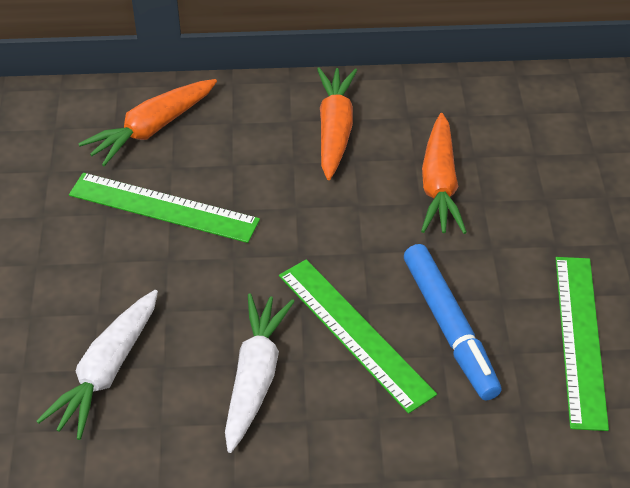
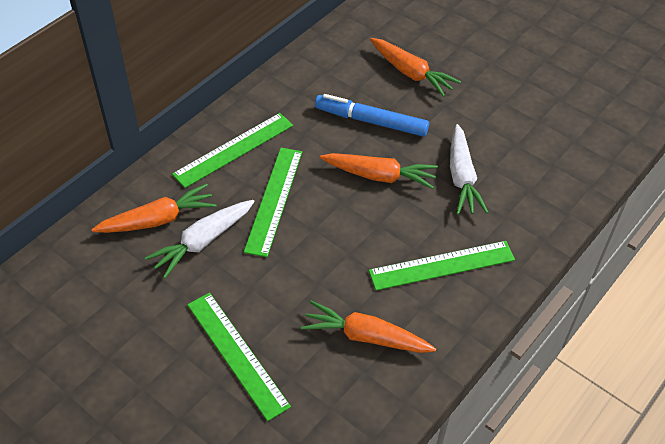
green ruler: [69,173,260,243] [279,259,437,414] [556,257,609,431] = 3 -> [172,113,293,188] [187,293,291,421] [244,148,302,257] [369,241,515,291] = 4
orange carrot: [78,79,217,166] [317,67,357,180] [421,113,467,234] = 3 -> [91,183,216,233] [301,301,436,353] [320,153,438,189] [370,38,461,97] = 4

